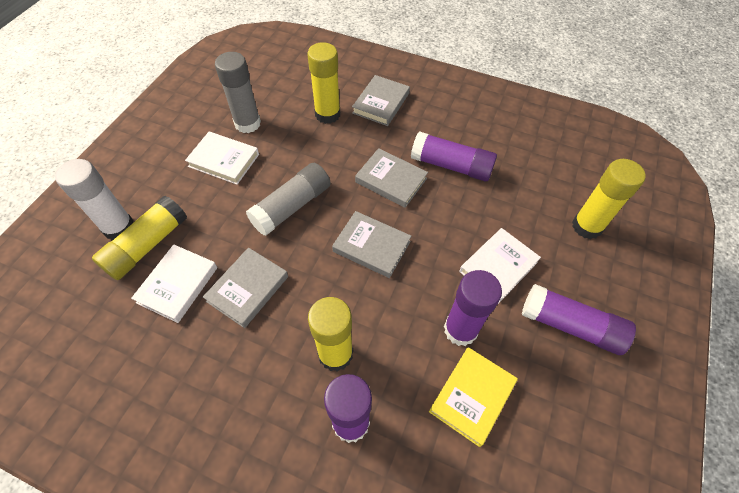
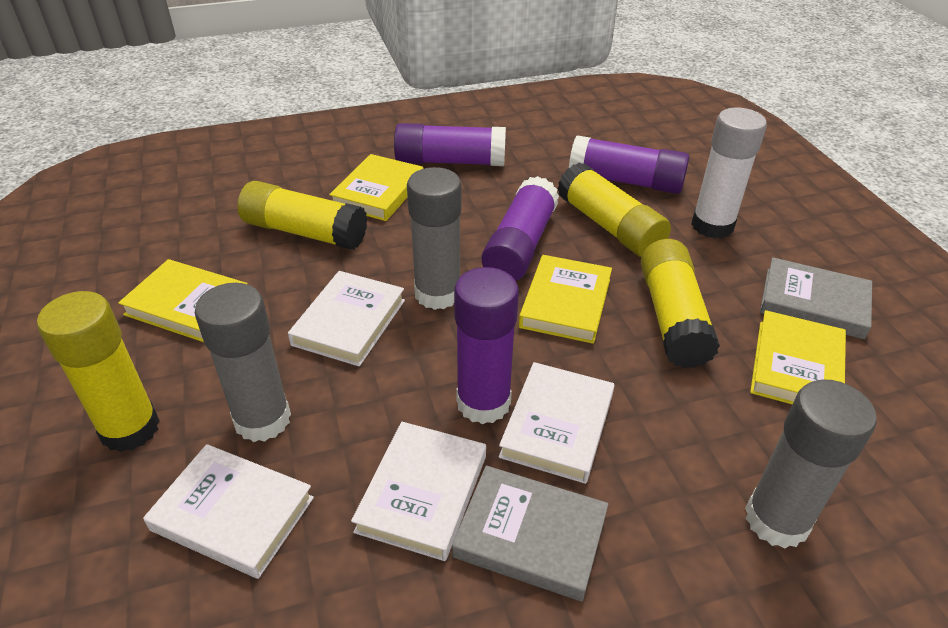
grey book: [203,247,288,328] [332,211,411,278] [352,75,410,126] [355,148,428,208] = 4 -> [452,466,608,601] [760,257,872,339] = 2
grey glue stick: [215,52,261,133] [246,163,331,236] = 2 -> [195,283,291,442] [407,167,462,310] [745,379,877,549] = 3
white book: [131,244,217,323] [185,132,259,185] [459,228,541,304] = 3 -> [143,444,314,579] [288,271,405,367] [351,422,486,561] [499,362,614,484] = 4
yellow book: [429,347,518,447] = 1 -> [118,259,247,342] [329,154,424,221] [519,255,612,344] [750,310,846,404] = 4

